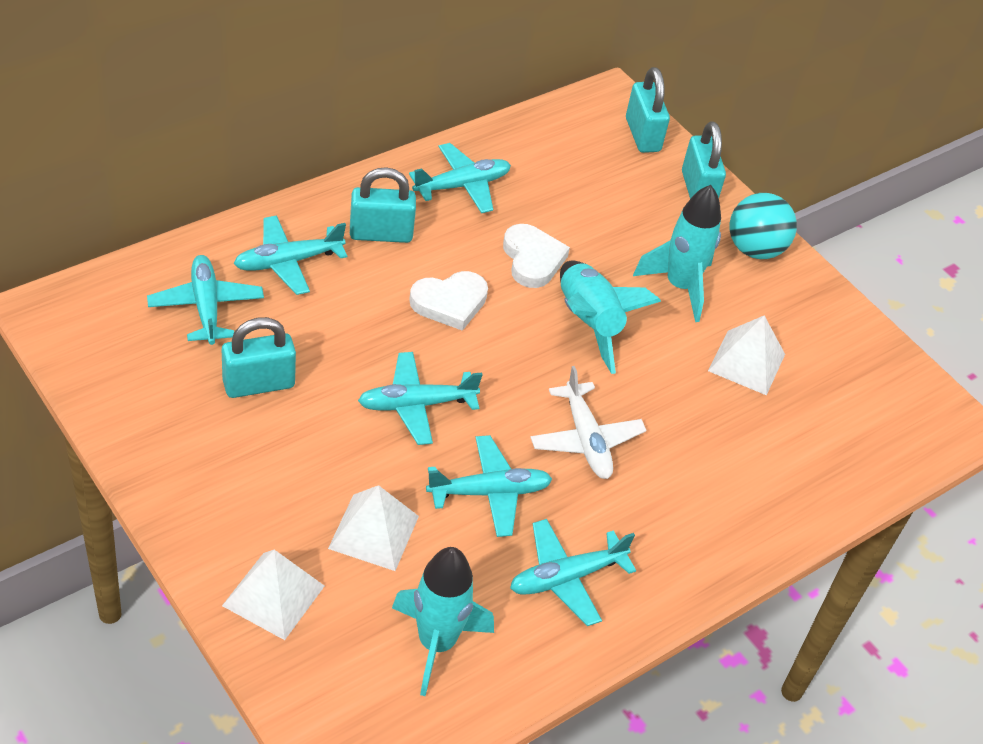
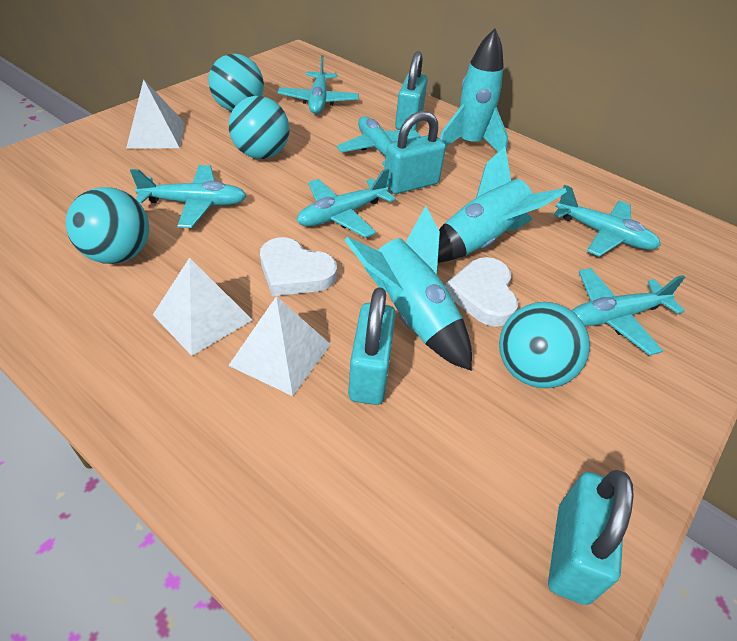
turquoise ball: [730,193,797,259] = 1 -> [66,187,149,264] [209,54,264,111] [229,96,289,159] [499,302,590,388] = 4
white plane: [530,366,646,479] = 1 -> none = 0

